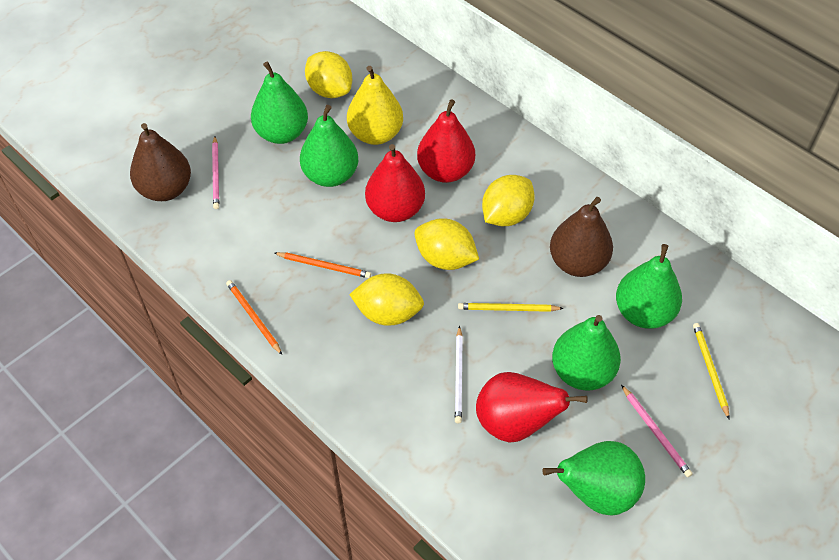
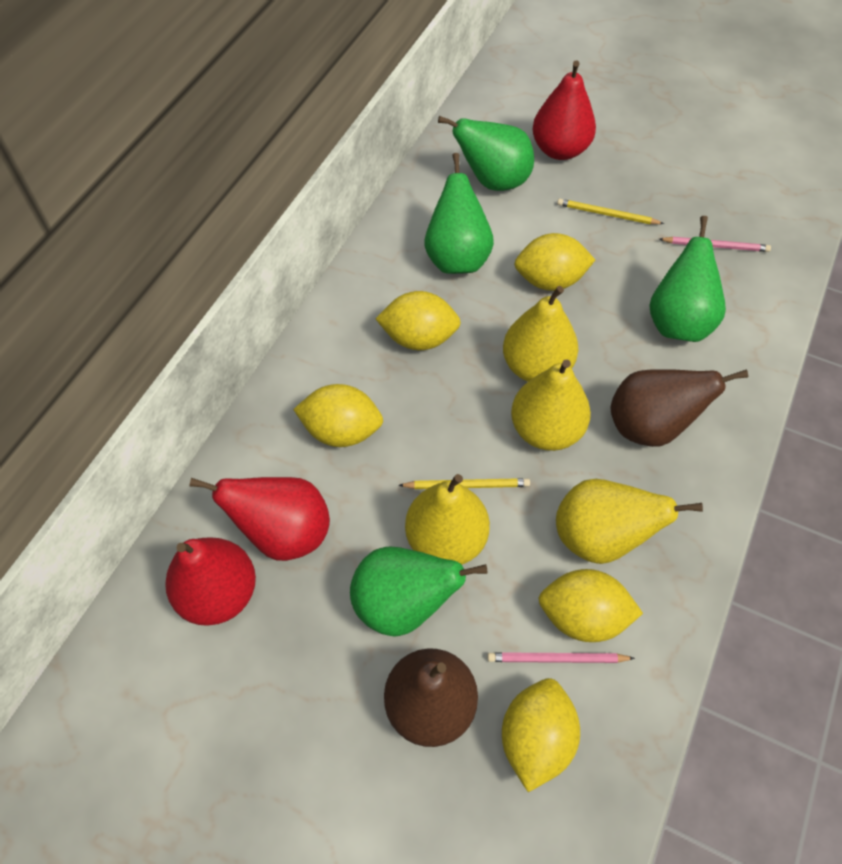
green pear: [251,62,308,144] [300,105,358,187] [542,441,645,516] [552,315,621,391] [616,244,682,329] = 5 -> [350,547,487,637] [425,153,494,274] [438,116,534,191] [649,216,726,342] = 4
orange pencil: [226,280,282,355] [275,252,371,278] = 2 -> none = 0
white pencil: [455,326,463,423] = 1 -> none = 0
yellow lemon: [305,51,352,98] [349,273,424,326] [414,218,479,270] [482,175,535,226] = 4 -> [293,384,383,447] [375,291,461,350] [502,678,580,792] [514,233,595,291] [538,569,643,642] = 5
yellow pear: [347,66,403,145] = 1 -> [405,474,490,565] [503,286,578,382] [511,359,591,451] [556,479,703,564] = 4

